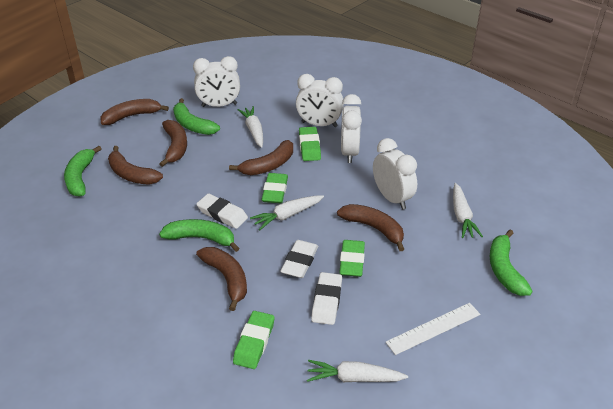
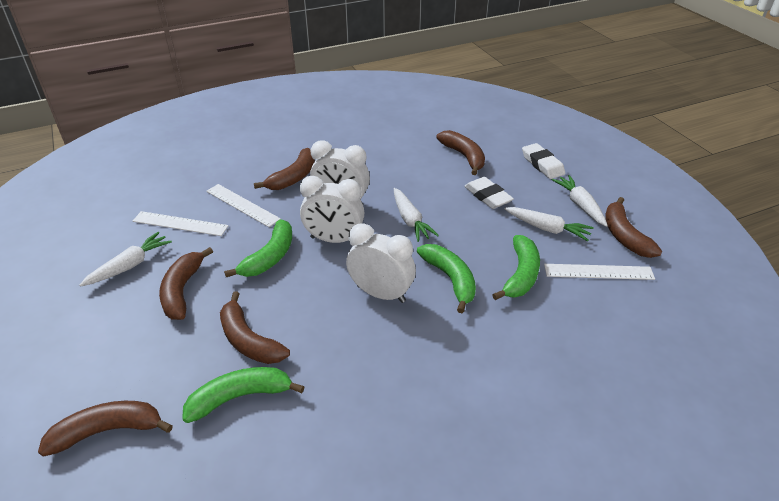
green eraser: [233,311,274,369] [261,173,288,203] [299,127,321,161] [339,240,365,277] = 4 -> none = 0
white clock: [193,56,240,107] [296,74,344,127] [341,94,362,163] [373,138,417,210] = 4 -> [300,176,365,243] [310,140,370,205] [346,223,416,303] = 3
white eraser: [196,194,248,229] [280,240,318,278] [311,272,342,325] = 3 -> [464,177,514,209] [522,143,565,179] = 2
white ruler: [386,303,480,355] = 1 -> [133,211,228,236] [206,184,281,227] [544,264,655,280] = 3

